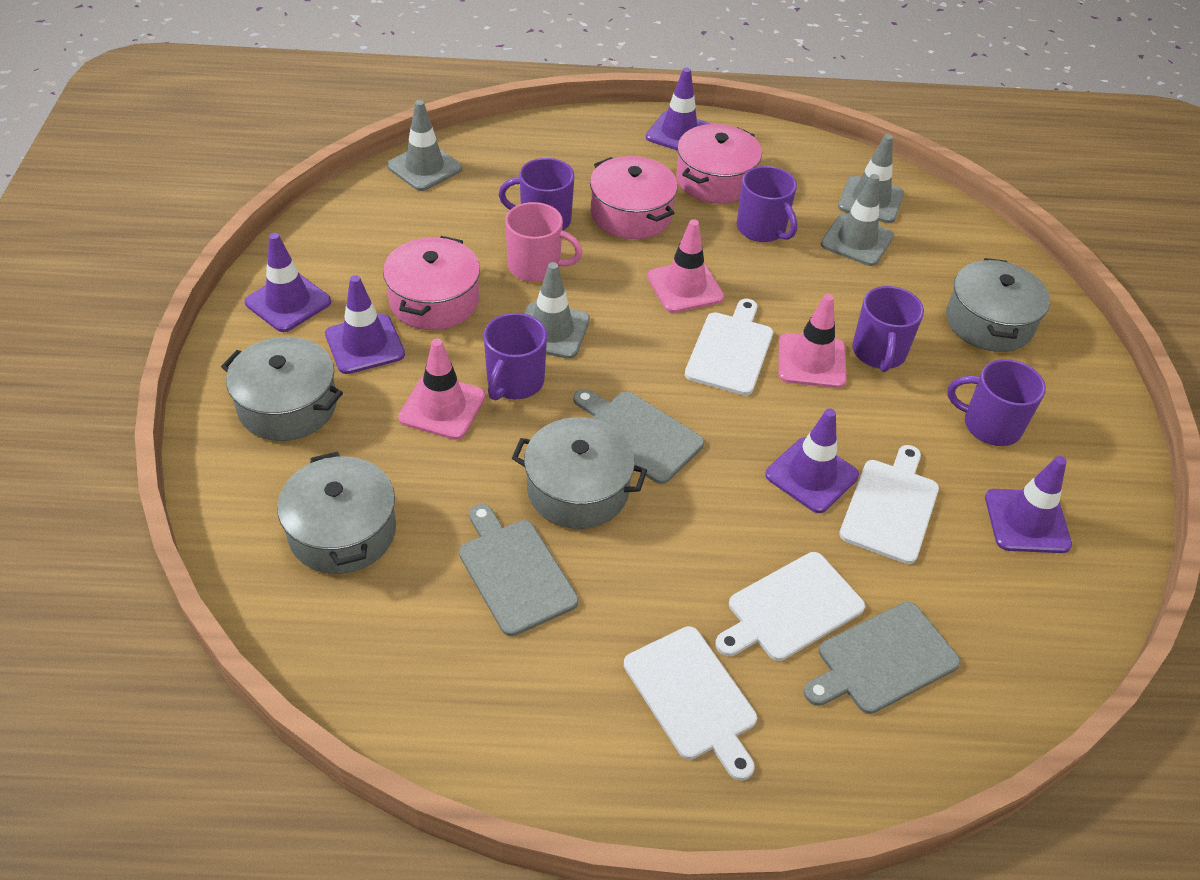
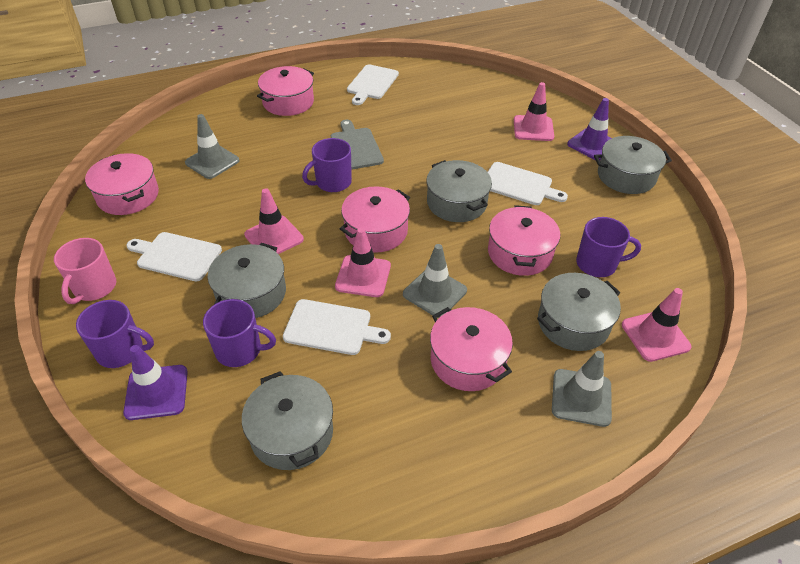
grey cutting board: [459,504,579,636] [573,389,704,484] [804,602,960,714] = 3 -> [331,120,384,170] = 1
grey pot: [221,337,343,441] [277,452,396,574] [512,417,647,529] [946,258,1050,352] = 4 -> [208,243,286,318] [242,371,333,470] [426,160,492,222] [537,273,621,351] [594,136,672,194] = 5
grey traffic cone: [387,100,462,191] [524,262,590,359] [821,174,894,266] [838,134,904,223] = 4 -> [185,114,240,179] [403,244,467,318] [552,351,612,427] = 3
pink pot: [383,236,480,330] [590,156,678,239] [676,124,762,204] = 3 -> [85,153,159,215] [257,66,314,116] [340,186,410,253] [430,307,513,391] [488,205,560,276] = 5
pink traffic cone: [398,338,485,440] [647,219,724,313] [778,294,847,388] = 3 -> [244,188,304,254] [335,228,391,297] [514,82,554,141] [622,288,692,362] = 4
purple mug: [484,313,547,401] [499,158,574,230] [737,166,797,242] [852,286,924,372] [947,359,1046,446] = 5 -> [76,300,154,368] [203,299,276,367] [302,138,352,192] [576,217,641,277] = 4
purple traffic cone: [245,233,331,332] [325,275,405,374] [646,67,710,151] [765,408,859,513] [985,456,1072,553] = 5 -> [123,345,188,420] [567,98,612,160] = 2

